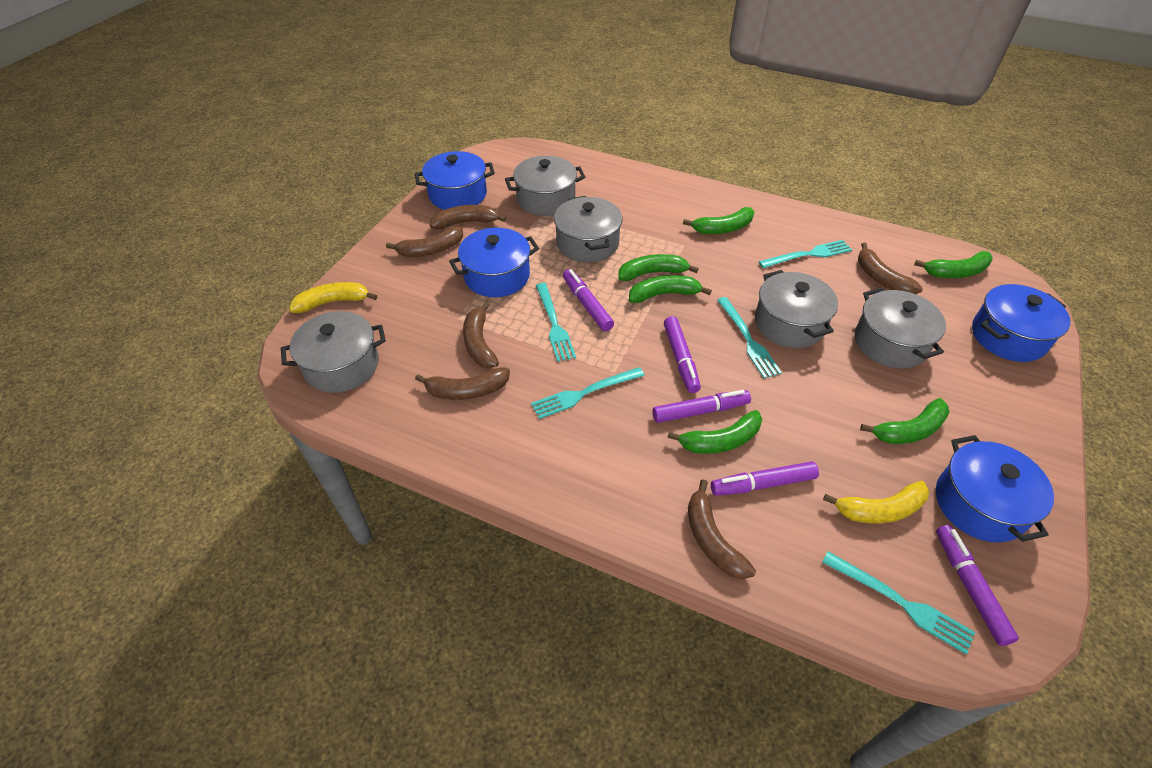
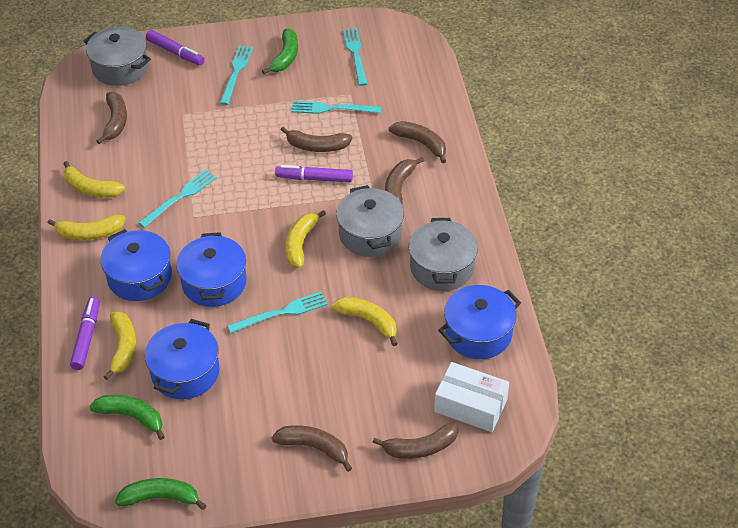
green banana: [618,254,699,281] [629,275,712,303] [667,410,762,454] [683,207,754,234] [860,398,949,444] [914,251,993,278] = 6 -> [89,395,165,440] [115,478,207,510] [262,29,298,74] = 3
grey pot: [281,311,386,393] [505,156,585,216] [554,196,622,263] [755,270,838,348] [855,287,946,369] = 5 -> [84,27,151,86] [336,185,404,257] [408,218,478,291] = 3
purple marker: [563,269,614,331] [653,390,751,423] [664,316,701,393] [711,462,819,496] [936,525,1019,646] = 5 -> [70,296,100,370] [146,30,205,66] [275,165,353,182] = 3
white box: none = 0 -> [434,362,509,432] = 1
yellow banana: [289,282,377,313] [823,481,929,524] = 2 -> [48,215,125,240] [63,161,125,198] [103,312,136,380] [286,210,326,268] [331,297,398,346] = 5

